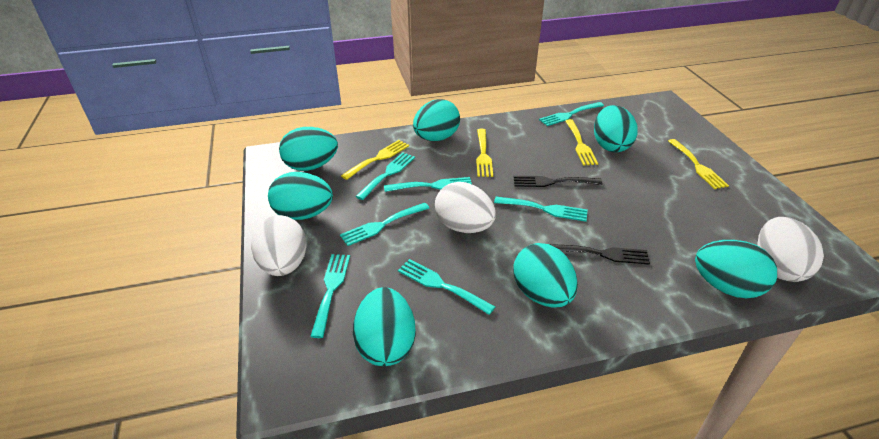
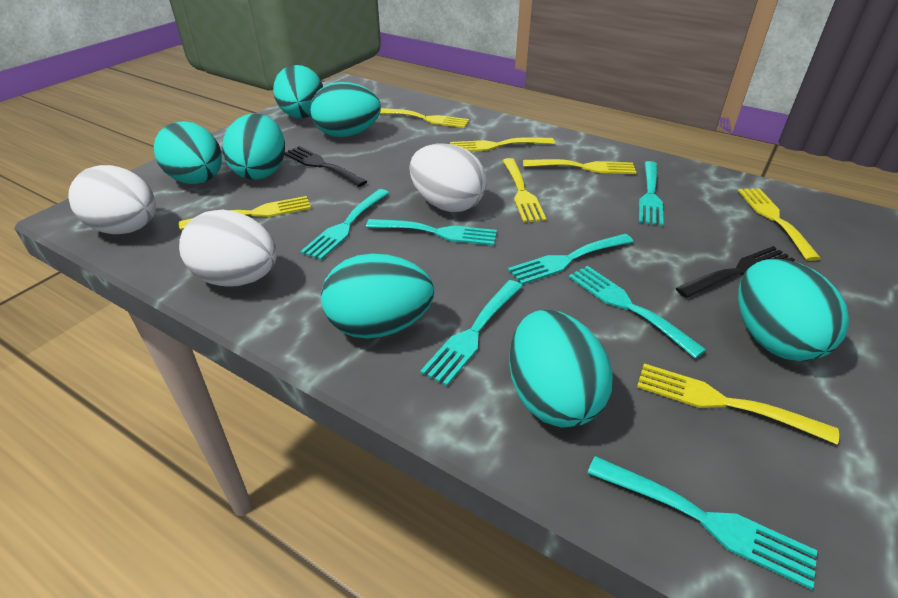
yellow fork: [341,140,409,180] [476,129,493,177] [565,119,598,166] [668,139,729,189] = 4 -> [179,196,311,230] [380,108,469,128] [450,137,555,152] [503,158,546,222] [523,159,636,174] [637,363,839,445] [738,188,821,261] = 7

